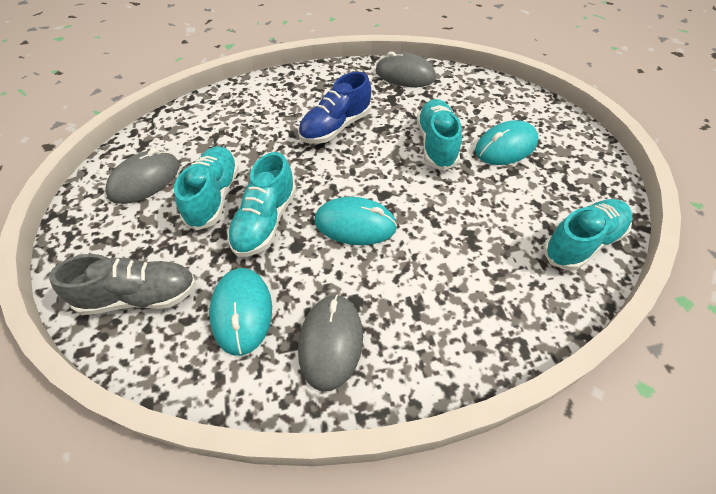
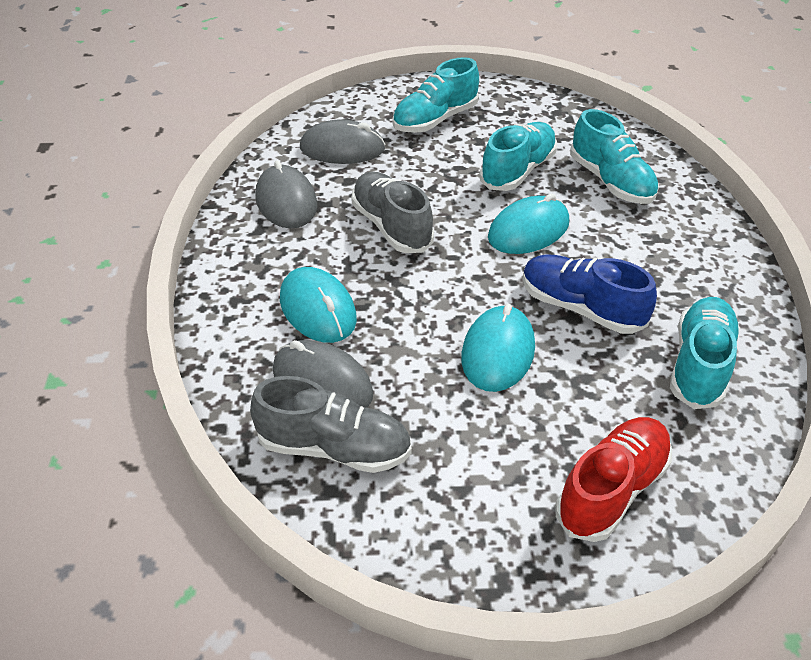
grey shoe: [49,254,197,315] = 1 -> [250,376,412,473] [351,172,434,253] = 2
red shoe: none = 0 -> [555,417,672,542] = 1

